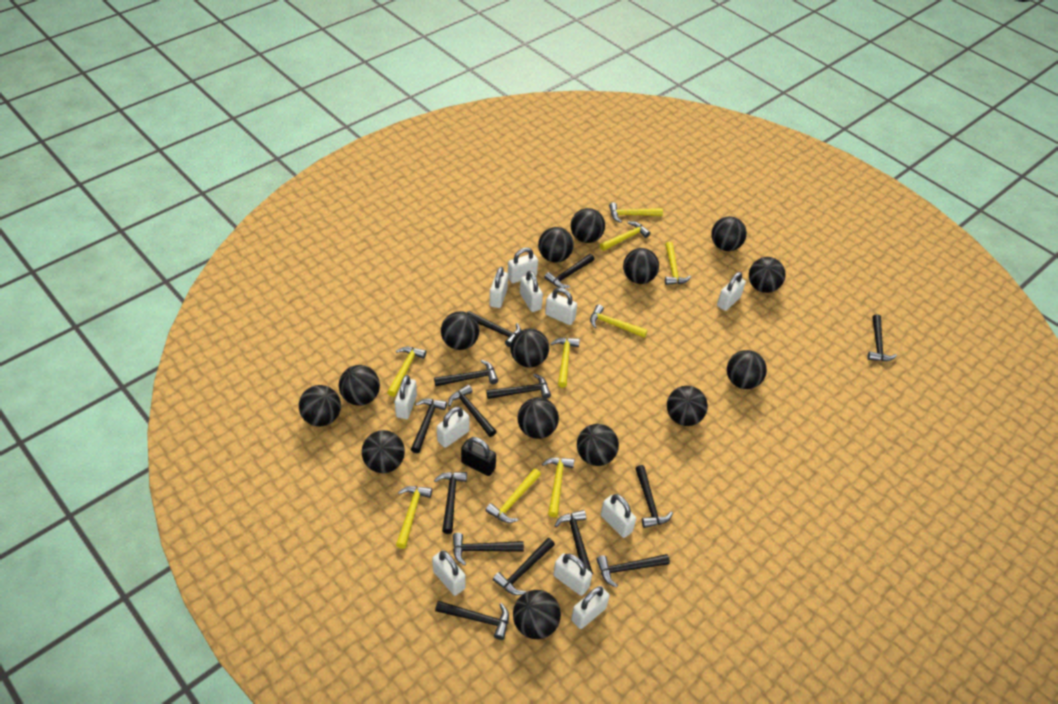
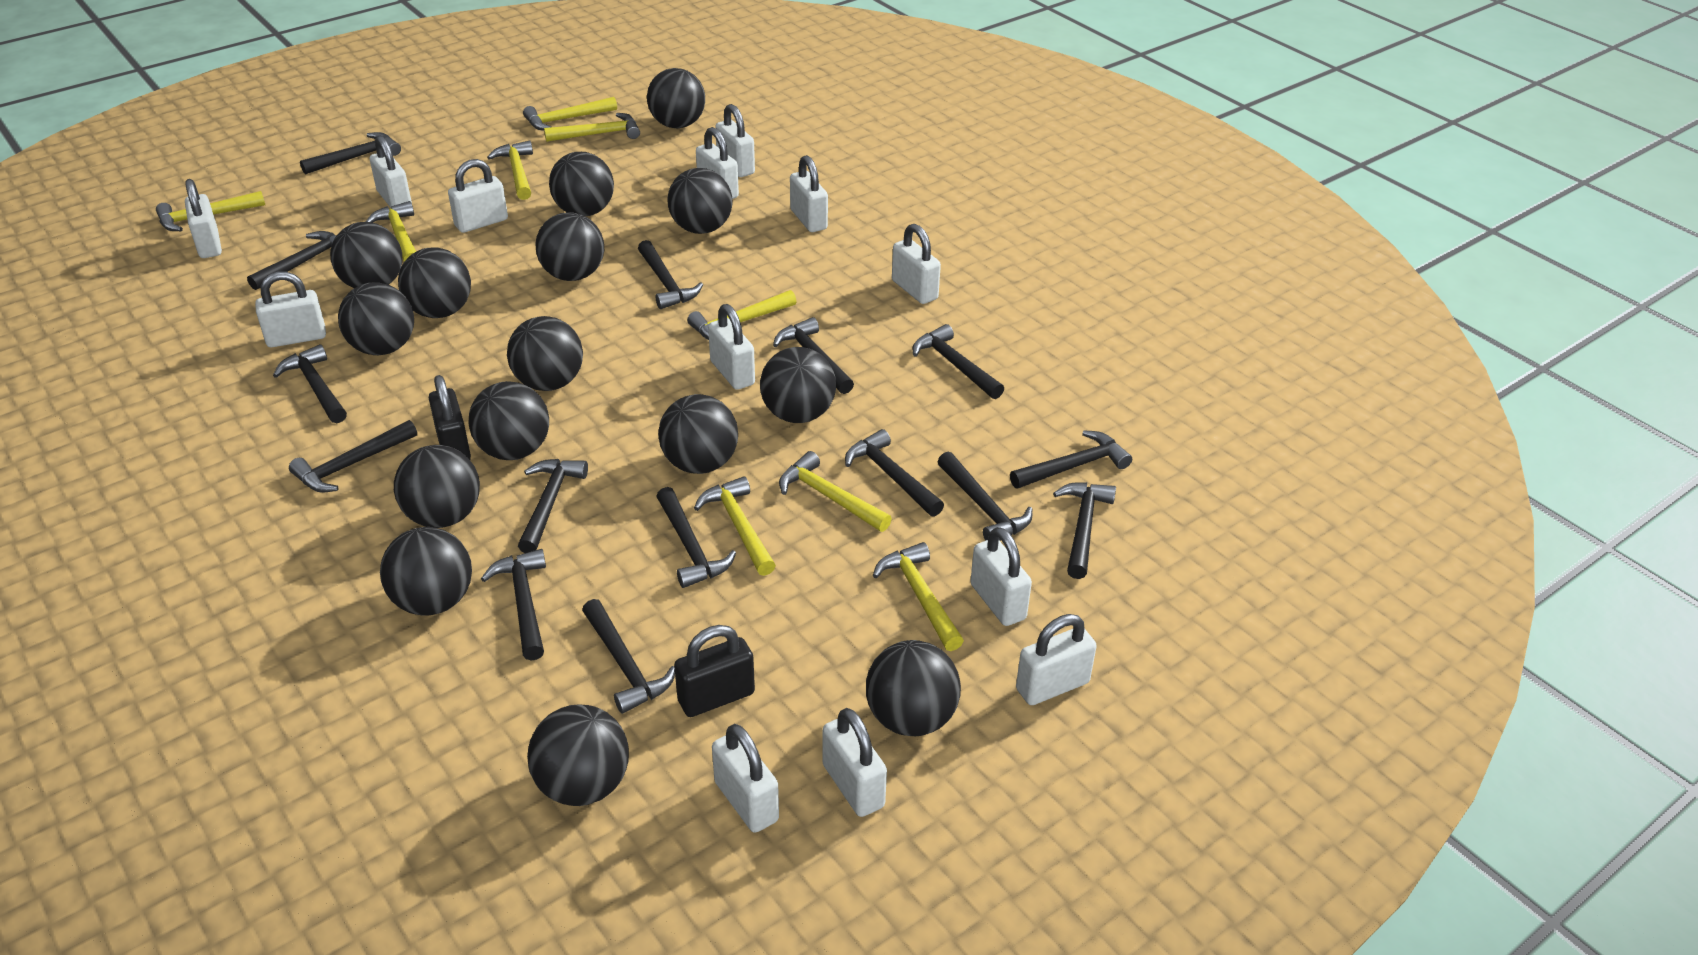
black hammer: [411,399,447,453] [434,360,498,386] [434,472,467,534] [435,601,509,640] [448,384,497,437] [453,533,524,566] [467,311,521,347] [486,374,551,399] [493,538,555,595] [544,254,594,288] [555,510,593,574] [596,554,670,588] [635,465,673,528] [867,314,897,361] = 14 -> [247,231,336,290] [273,344,347,423] [289,420,417,493] [300,132,401,175] [481,549,546,661] [518,459,588,553] [582,599,675,714] [638,240,703,309] [656,487,736,588] [773,317,854,394] [845,429,944,517] [913,324,1004,399] [938,452,1032,541] [1010,430,1132,489] [1053,482,1116,579] = 15
black padlock: [461,437,496,476] = 1 -> [429,375,471,460] [674,625,755,717] = 2
white padlock: [395,375,417,419] [432,550,466,596] [437,407,469,448] [490,267,508,308] [508,247,538,283] [520,271,543,312] [545,288,577,325] [553,553,592,596] [571,586,610,629] [601,494,636,538] [717,272,746,311] = 11 -> [185,179,222,258] [255,272,326,347] [370,136,412,208] [448,159,508,233] [696,127,739,199] [708,304,755,390] [712,724,779,833] [715,104,755,177] [790,155,828,232] [822,708,887,817] [892,224,941,304] [970,527,1032,626] [1016,614,1097,705] = 13

